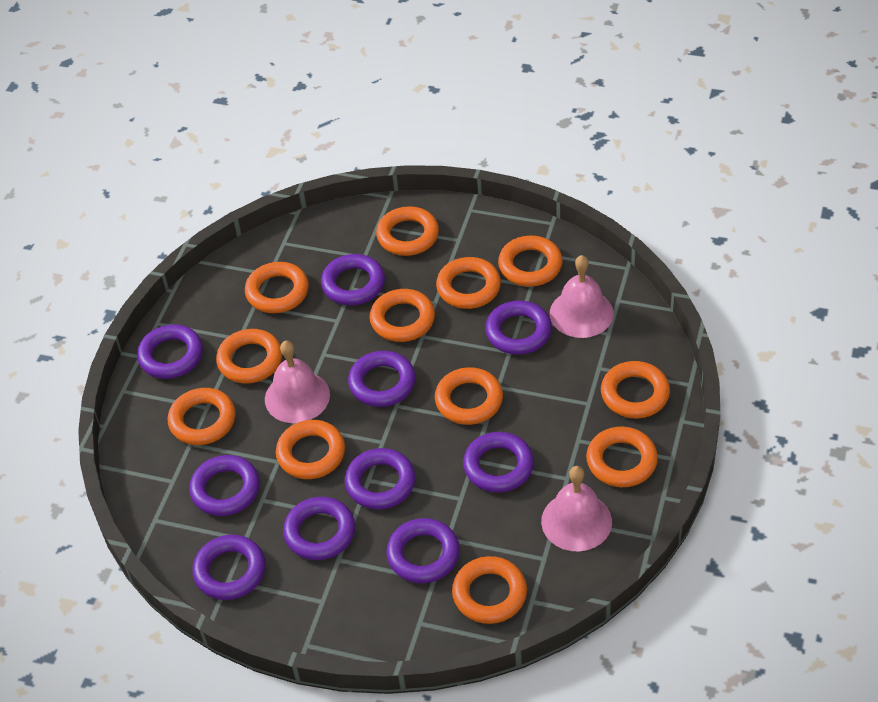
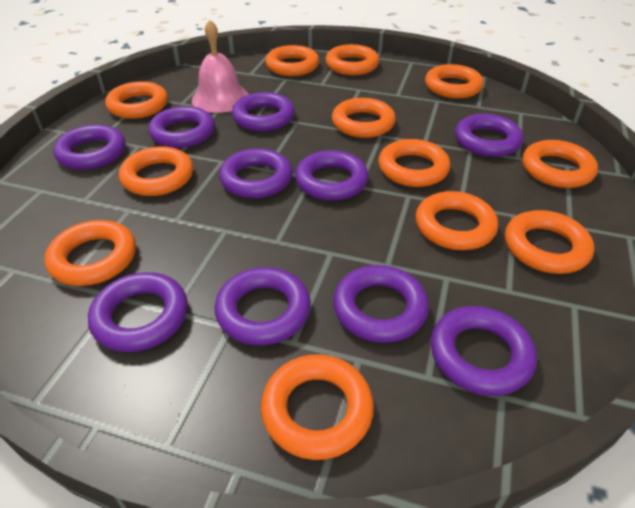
pink bell: [265,340,330,423] [541,466,612,551] [550,255,614,338] = 3 -> [192,20,249,113] = 1

